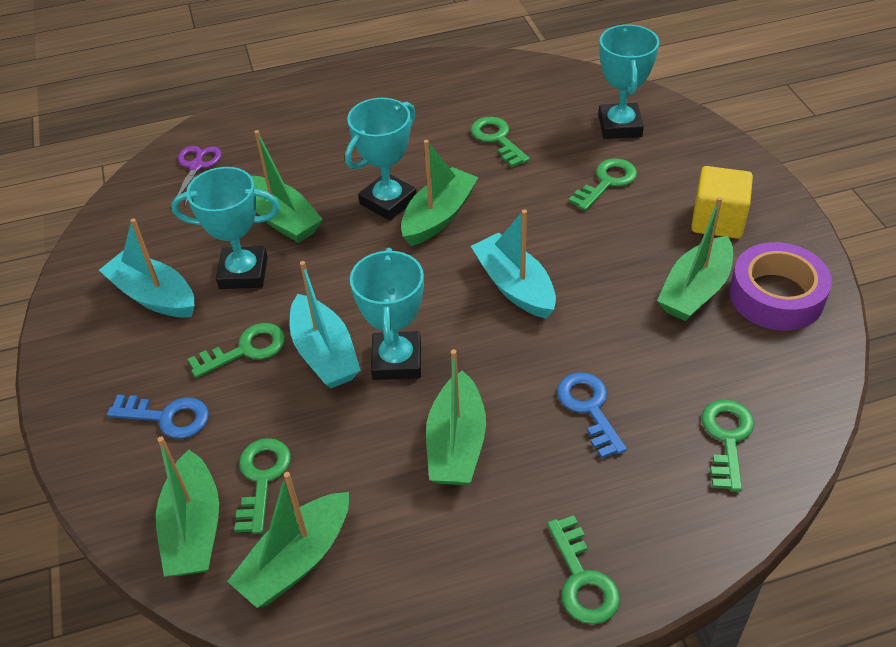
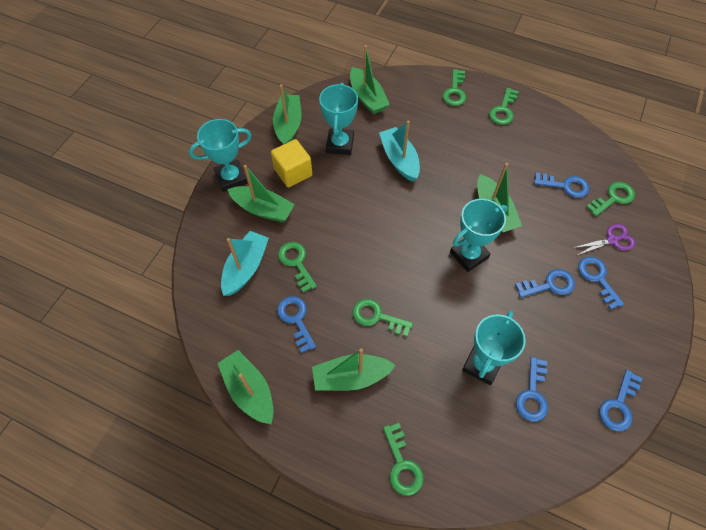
blue key: [107,395,209,439] [557,372,627,459] = 2 -> [277,296,316,353] [515,269,575,298] [516,357,548,422] [534,173,589,198] [578,256,624,310] [599,370,642,431] = 6
purple tape: [729,242,832,331] = 1 -> none = 0
turquoise boat: [99,218,194,318] [290,261,361,388] [471,209,556,319] = 3 -> [221,231,269,296] [379,121,420,182] = 2

